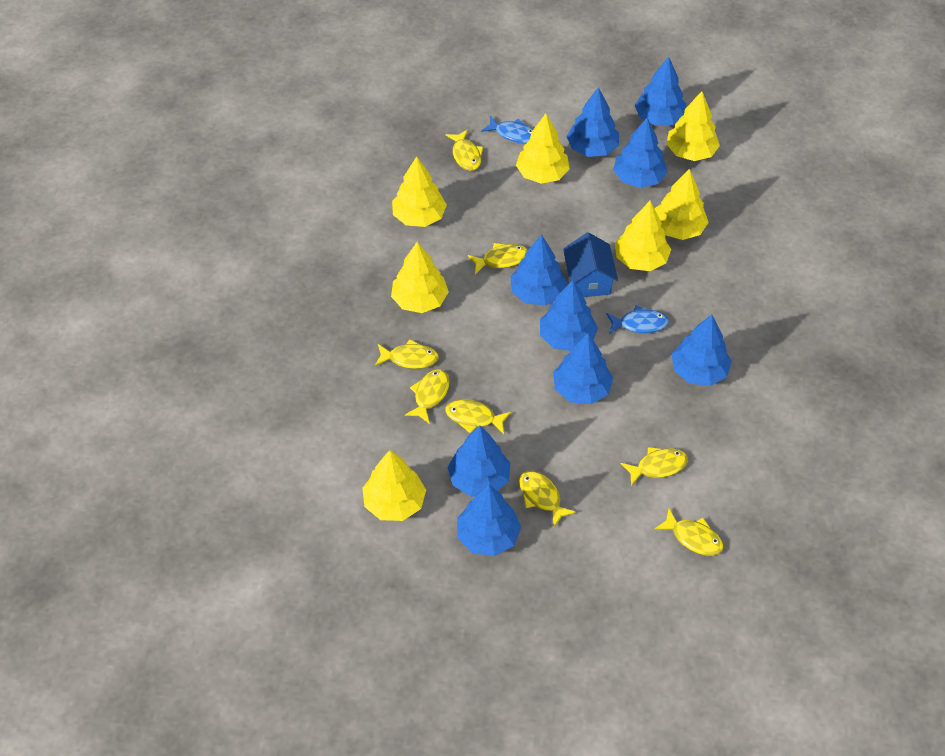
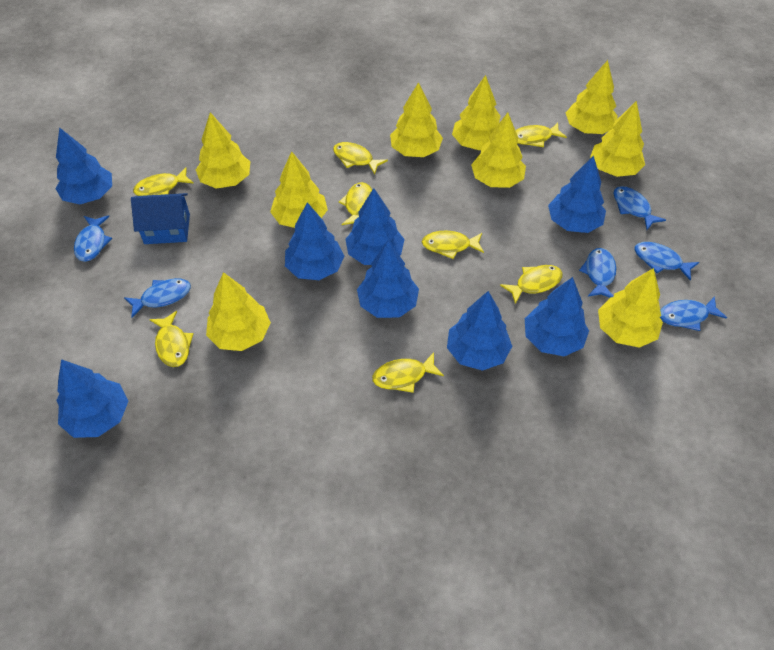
blue fish: [481,116,533,144] [606,305,669,334] = 2 -> [74,215,112,262] [124,278,191,318] [579,248,616,298] [613,186,666,230] [634,242,699,281] [660,296,727,331] = 6
blue tree: [447,425,510,497] [457,485,521,556] [510,234,568,306] [540,280,598,351] [553,333,613,404] [567,87,619,157] [613,117,667,188] [635,57,686,126] [672,315,732,386] = 9 -> [56,127,112,204] [56,359,128,438] [285,202,344,280] [345,188,405,265] [357,240,419,318] [447,291,512,371] [525,277,589,357] [548,156,606,233] = 8
yellow tree: [362,450,426,521] [391,242,449,313] [392,156,447,227] [516,113,570,184] [615,201,671,271] [655,169,709,240] [667,91,720,161] = 7 -> [196,112,250,189] [206,272,271,351] [270,151,328,228] [390,82,443,157] [452,75,500,150] [471,112,526,188] [566,60,618,134] [590,101,645,177] [598,268,663,348] = 9

